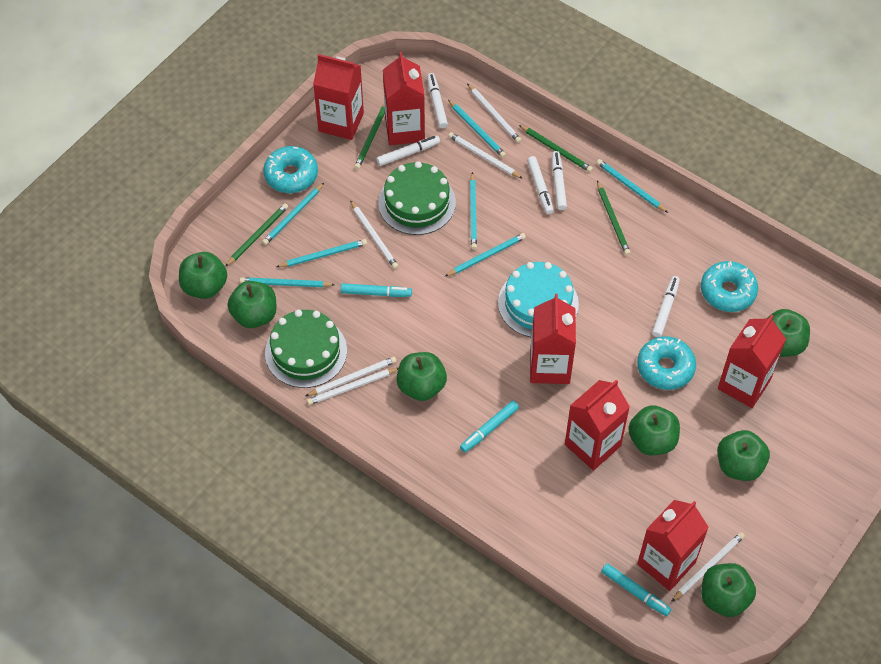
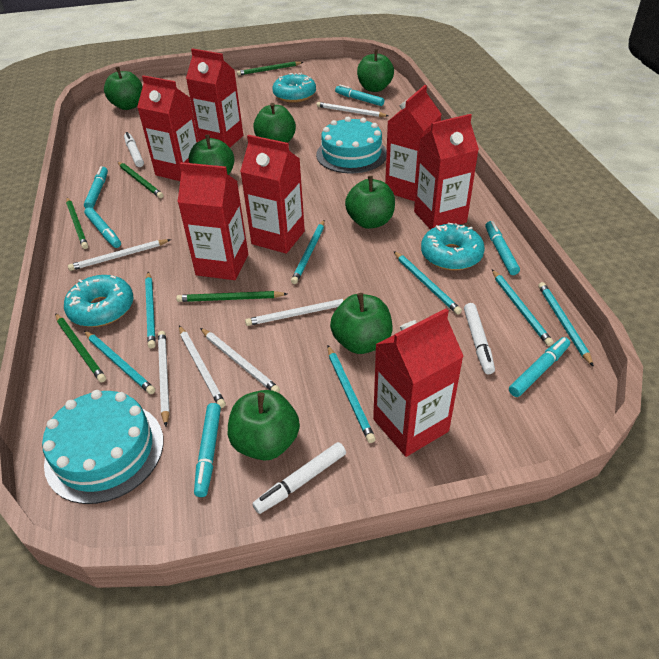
green cake: [265,310,347,388] [378,161,456,235] = 2 -> none = 0
green pencil: [225,203,288,267] [354,105,385,169] [519,125,593,172] [597,181,631,255] = 4 -> [55,313,106,382] [66,197,88,249] [118,162,163,198] [176,291,287,302] [237,61,303,76] = 5
red carton: [313,54,364,140] [383,52,425,145] [530,294,576,384] [565,380,630,471] [637,500,709,591] [718,315,786,408] = 6 -> [137,75,198,181] [178,162,248,280] [186,48,243,147] [240,135,305,254] [373,308,464,457] [385,85,442,201] [414,114,479,230] = 7
turquoise cake: [498,262,579,337] = 1 -> [42,390,164,504] [316,117,387,173] = 2
turquoise marker: [341,283,412,297] [460,401,519,453] [601,563,671,616] = 3 -> [84,166,108,208] [84,207,121,248] [194,403,221,497] [335,85,384,106] [485,221,520,275] [509,337,570,397] = 6
white marker: [376,136,440,166] [427,73,448,128] [527,156,554,214] [552,151,567,210] [652,276,680,337] = 5 -> [124,132,144,167] [252,442,346,514] [464,303,495,374] = 3

